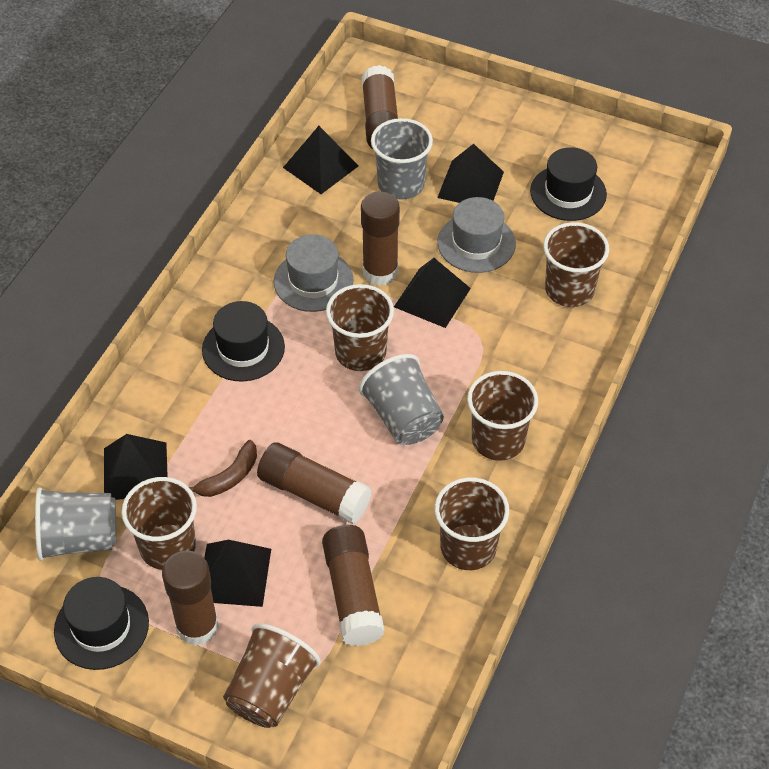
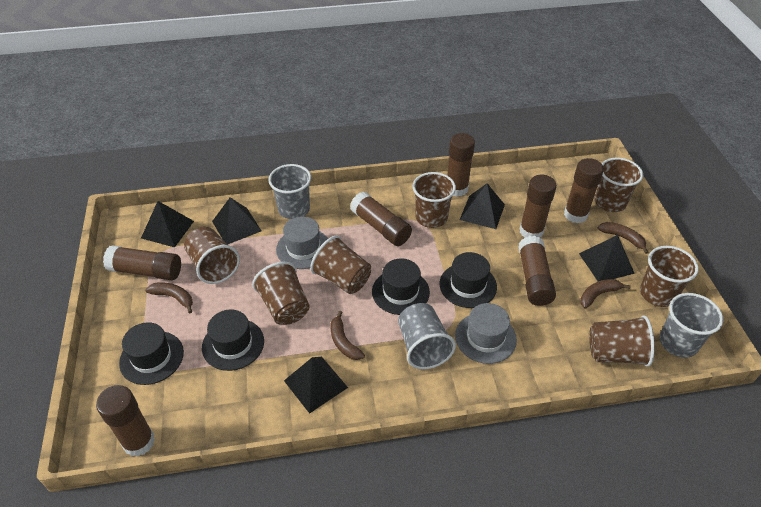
black hat: [54,577,149,670] [202,301,285,381] [530,147,607,221] = 3 -> [119,322,184,385] [202,309,264,371] [372,258,430,315] [440,252,497,308] = 4
brown banana: [189,440,257,497] = 1 -> [145,282,193,314] [330,311,365,360] [580,279,630,309] [597,222,649,254] = 4
brown cup: [121,477,197,570] [223,623,321,728] [326,284,394,371] [435,477,509,570] [467,371,538,461] [543,222,609,307] = 6 -> [184,227,240,284] [252,262,310,325] [310,236,371,294] [412,172,456,228] [589,316,655,367] [595,157,643,212] [640,246,699,307] = 7
brown glue stick: [162,550,219,646] [257,442,372,524] [322,525,385,646] [361,65,398,149] [361,192,400,286] = 5 -> [96,385,155,457] [103,245,181,280] [350,192,412,246] [447,133,475,197] [518,236,556,306] [520,174,557,237] [564,158,604,223] = 7

